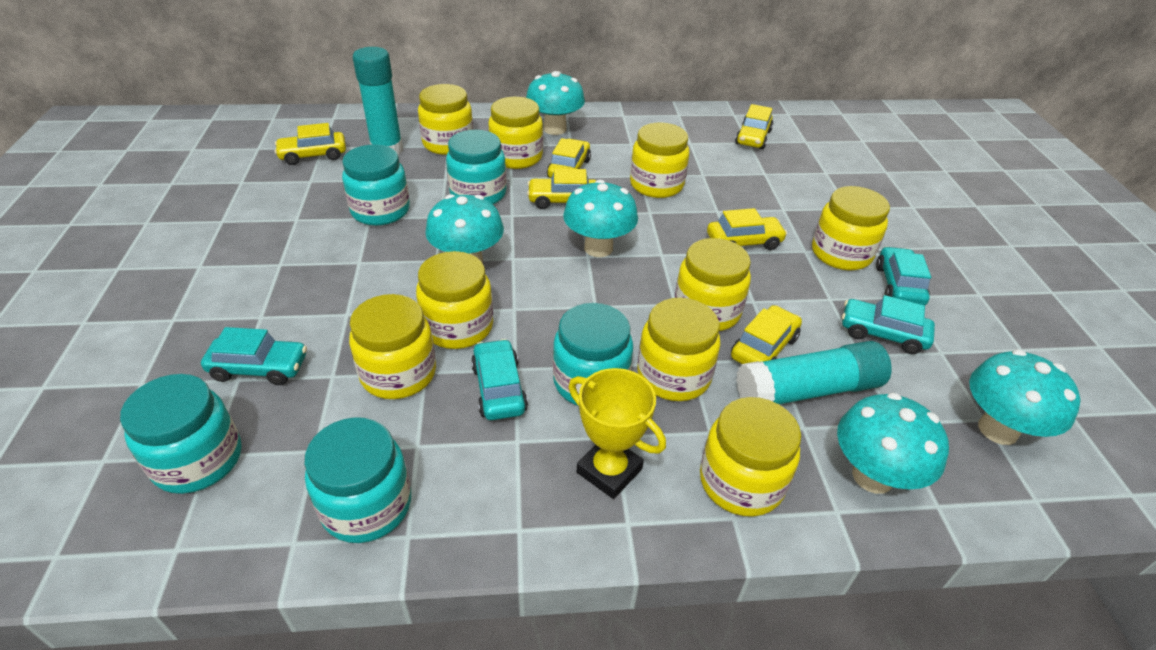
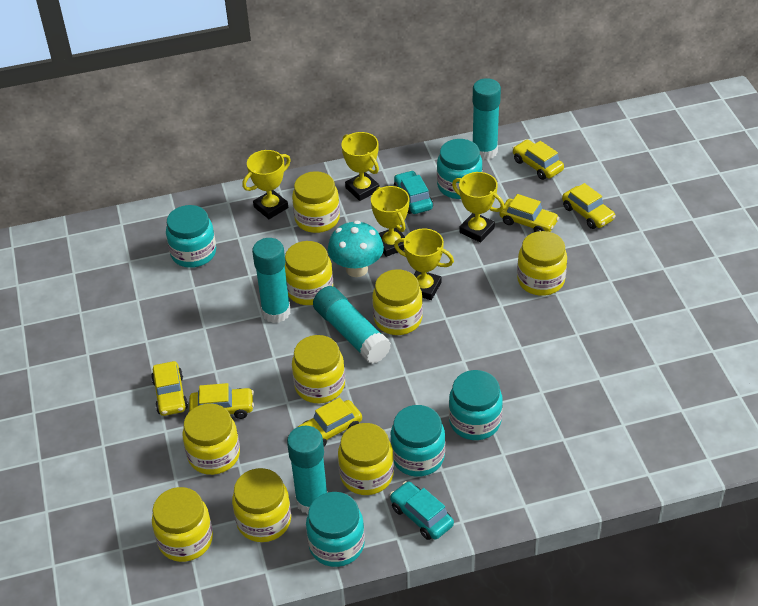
turquoise car: [201,327,307,385] [471,339,528,420] [842,295,935,354] [876,247,931,306] = 4 -> [390,481,454,540] [394,170,433,214] = 2
turquoise glue stick: [353,47,403,155] [736,341,892,404] = 2 -> [252,238,291,323] [287,426,328,514] [313,286,391,364] [473,78,501,160] = 4
turquoise mushroom: [425,194,504,263] [526,71,585,135] [563,180,638,257] [837,393,949,494] [969,349,1081,445] = 5 -> [328,221,384,277] = 1
yellow trophy: [569,368,666,499] = 1 -> [242,150,291,219] [341,132,379,201] [371,186,409,257] [394,228,454,300] [452,172,504,243] = 5

